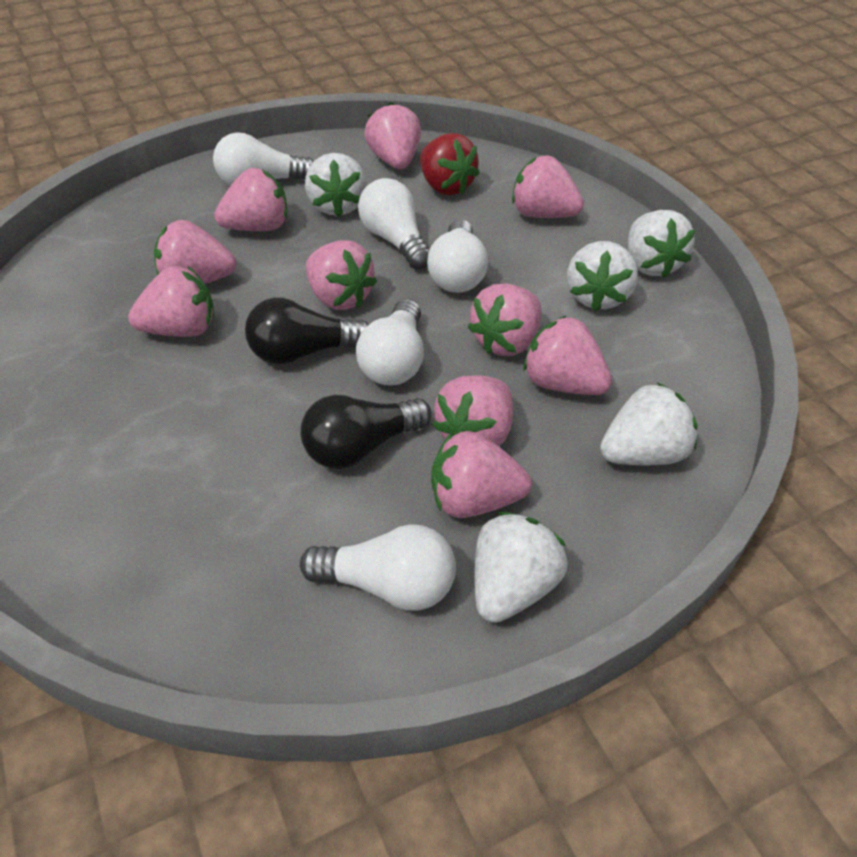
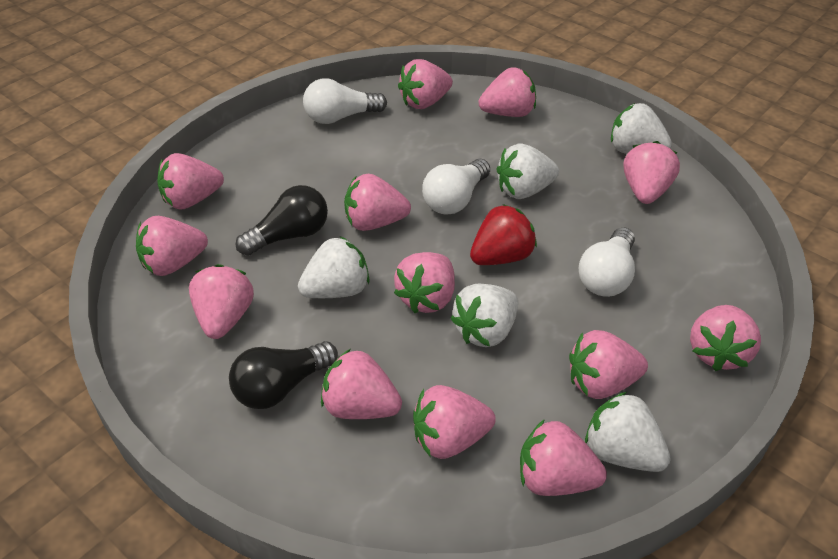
pink strawberry: [128,266,214,337] [154,220,236,284] [214,168,287,231] [306,240,377,310] [364,102,421,169] [431,431,532,518] [433,375,513,446] [468,284,542,356] [512,155,584,218] [523,316,612,395] = 10 -> [136,216,208,276] [157,153,224,210] [189,264,254,339] [321,349,402,419] [344,174,411,231] [394,252,455,313] [398,59,453,109] [413,385,496,459] [478,67,536,117] [520,419,607,496] [569,330,648,399] [624,141,680,204] [690,305,761,371] = 13
white light bulb: [213,132,314,185] [300,524,456,610] [356,299,424,386] [358,178,429,270] [427,219,488,293] = 5 -> [303,79,387,124] [422,159,490,215] [579,227,635,297] = 3

